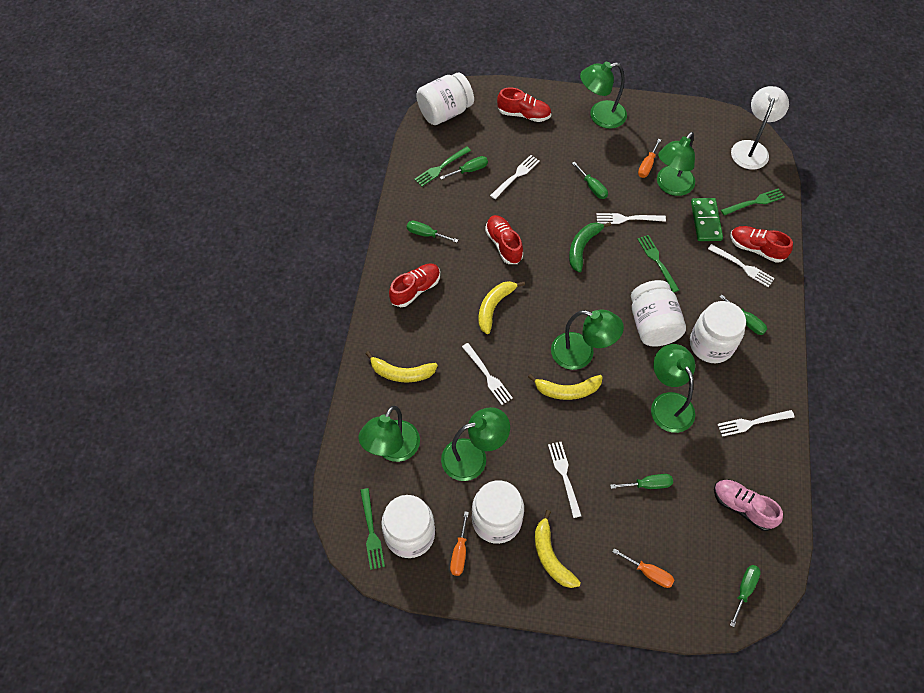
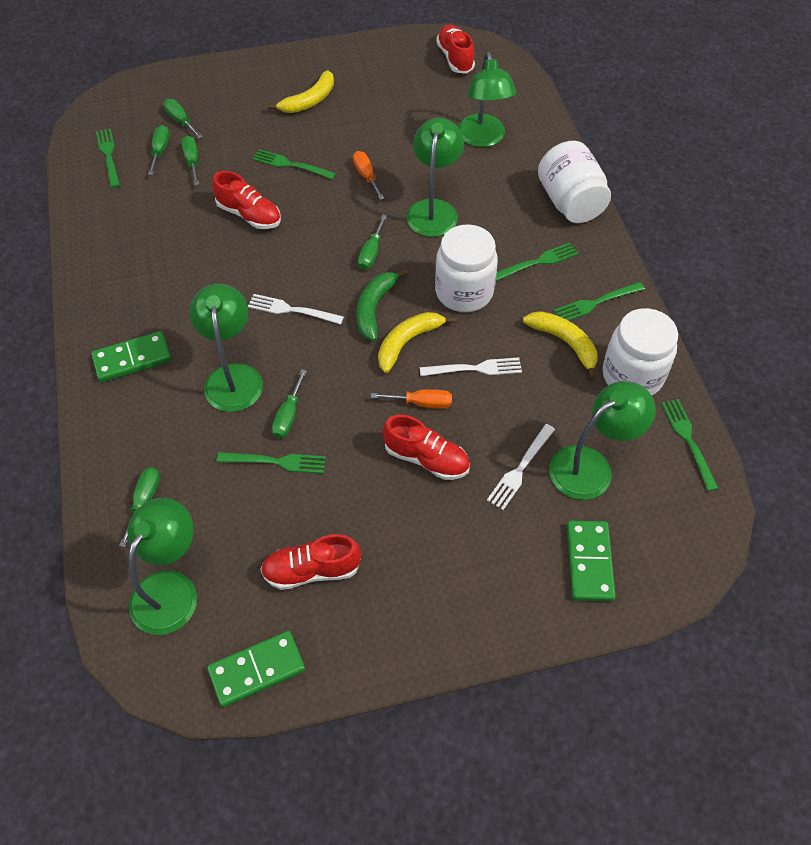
green domino: [691,198,723,241] = 1 -> [91,331,171,382] [207,631,305,707] [567,521,615,601] = 3
green fork: [360,488,385,570] [414,146,471,187] [638,235,679,292] [721,188,785,216] = 4 -> [96,128,120,188] [217,452,326,474] [252,149,336,179] [496,243,578,281] [554,282,645,321] [661,399,718,491] = 6
green lamp: [358,406,420,462] [441,407,510,481] [551,310,624,370] [580,62,627,129] [651,344,695,433] [657,132,695,196] = 6 -> [127,498,197,635] [189,284,263,412] [406,118,464,237] [458,52,516,147] [549,381,656,500] = 5
orange screwdriver: [450,511,469,576] [613,548,674,588] [638,139,661,178] = 3 -> [353,151,384,200] [371,389,452,409] = 2
pink shoe: [714,480,783,531] = 1 -> none = 0
white fork: [462,343,513,405] [490,155,540,199] [548,442,582,518] [596,213,666,224] [708,244,775,287] [717,410,795,437] = 6 -> [248,294,344,325] [420,358,522,376] [487,424,555,510] = 3
white jar: [381,495,435,558] [416,72,474,125] [472,480,524,544] [631,280,686,347] [690,301,746,363] = 5 -> [435,224,498,312] [538,141,611,223] [602,308,678,395] = 3
white lamp: [731,86,789,170] = 1 -> none = 0
yellow banana: [365,351,438,382] [479,281,525,334] [528,374,603,400] [535,510,581,588] = 4 -> [267,70,334,113] [378,312,456,373] [523,311,597,380] = 3

